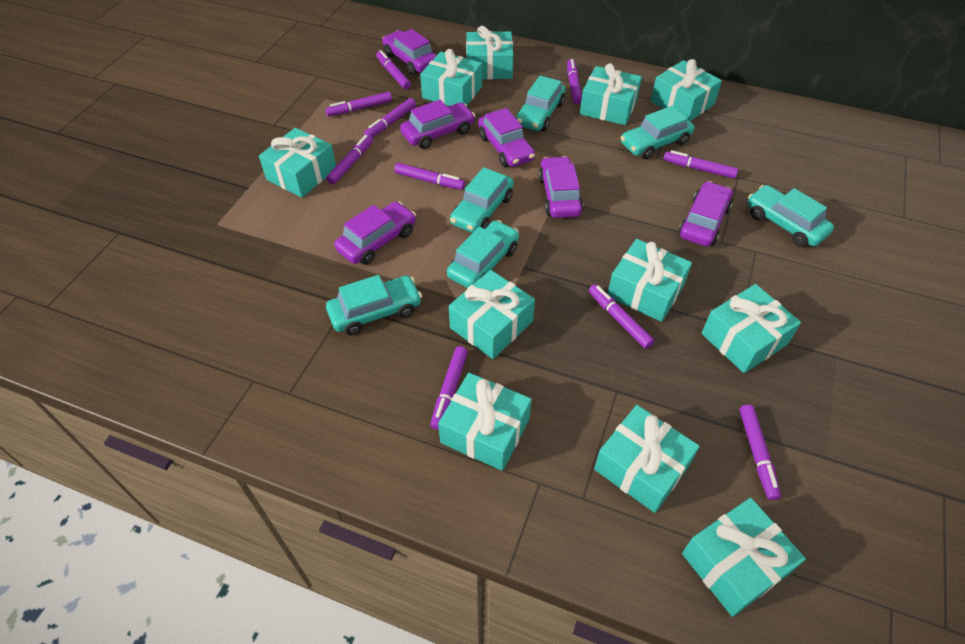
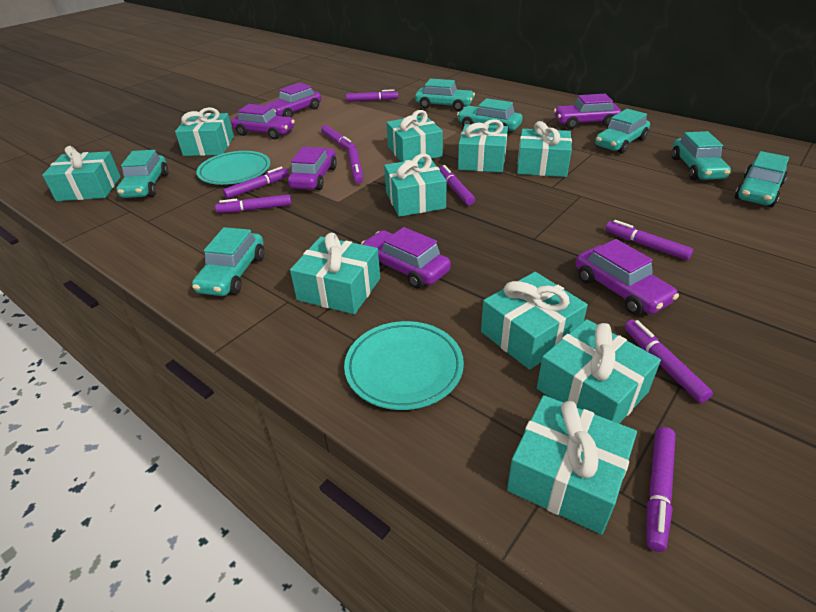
purple marker: [325,92,392,116] [326,135,373,184] [364,98,416,137] [376,50,411,90] [394,163,465,190] [430,346,468,430] [567,59,582,104] [589,284,654,349] [663,150,738,179] [739,404,781,500] = 10 -> [215,194,292,213] [223,167,289,199] [321,125,356,150] [346,89,398,102] [348,147,363,184] [439,165,475,205] [605,220,693,260] [624,320,713,403] [646,427,676,552] = 9
turquoise car: [326,275,422,335] [447,220,519,288] [450,167,514,233] [516,75,565,131] [621,106,694,159] [748,185,834,247] = 6 -> [117,150,168,198] [192,227,264,296] [415,79,475,111] [457,98,523,132] [595,109,650,154] [672,131,731,180] [735,151,789,207] = 7
turquoise gift: [259,128,336,198] [420,49,482,106] [438,373,532,471] [449,270,535,359] [466,26,514,80] [580,63,642,125] [594,405,700,513] [607,239,692,322] [651,59,722,121] [682,498,806,617] [702,284,801,373] = 11 -> [42,146,120,201] [175,107,234,156] [290,233,380,314] [384,154,446,217] [386,110,443,162] [458,119,508,173] [481,272,588,370] [507,395,637,535] [517,121,572,177] [537,319,661,423] = 10
turquoise plate: none = 0 -> [196,151,270,185] [344,321,464,410] = 2

